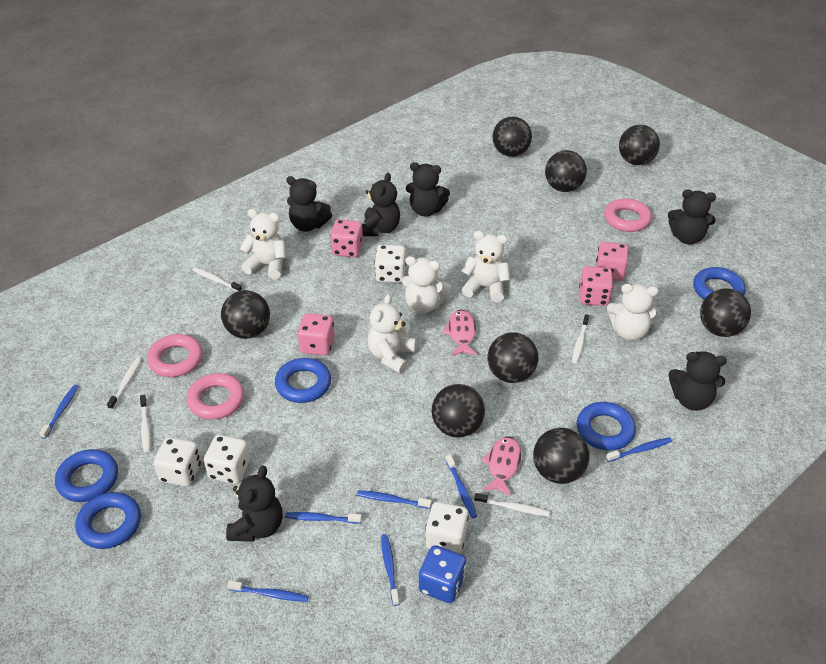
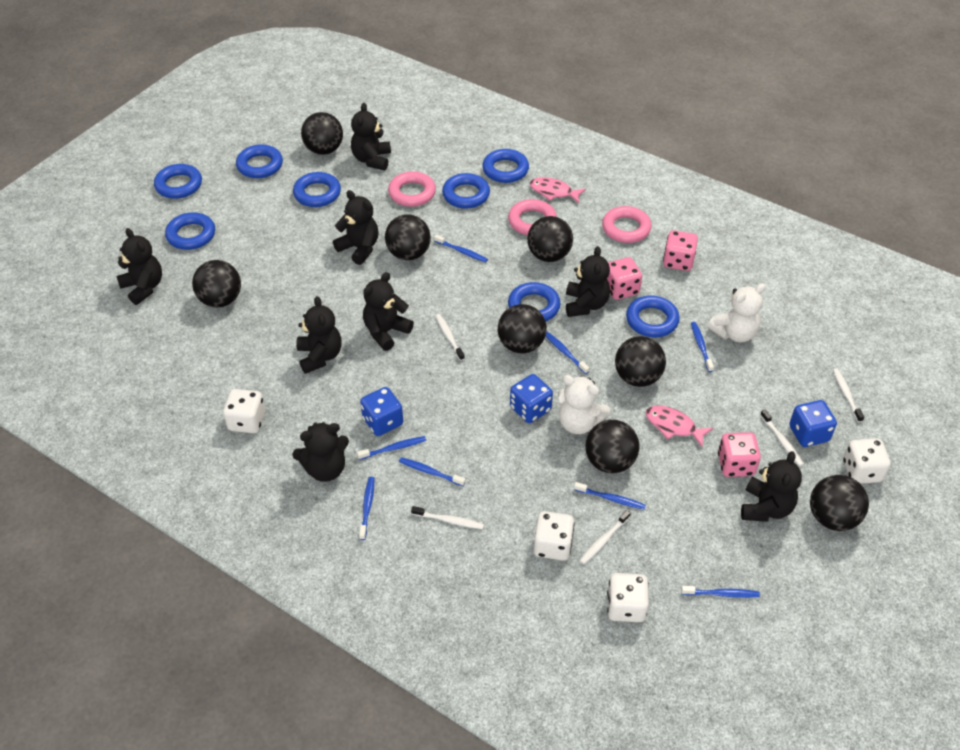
black teddy bear: [226,466,283,542] [286,176,332,232] [362,173,400,236] [406,162,450,217] [668,189,716,245] [668,352,727,411] = 6 -> [116,228,162,305] [292,422,349,482] [296,296,342,374] [333,190,379,265] [351,103,391,170] [363,272,414,351] [566,246,610,317] [741,451,802,522] = 8
blue dice: [419,545,466,603] = 1 -> [360,387,403,436] [510,374,553,423] [789,400,837,447] = 3
blue ring: [55,449,118,502] [75,492,141,549] [275,358,331,403] [577,402,636,451] [693,267,746,299] = 5 -> [154,164,202,199] [165,212,215,250] [236,144,283,178] [293,172,341,207] [442,173,490,209] [482,149,529,183] [508,282,560,321] [626,296,680,337] = 8
blue toothbrush: [39,385,79,439] [227,581,309,602] [285,512,362,523] [357,490,431,509] [381,534,399,606] [446,455,477,518] [606,437,672,462] = 7 -> [357,436,426,460] [359,477,374,540] [399,457,465,486] [434,234,488,262] [546,332,589,374] [574,482,646,510] [681,586,760,598] [691,322,714,372] = 8
pink dice: [297,313,335,356] [330,219,363,257] [579,266,613,306] [596,242,629,281] = 4 -> [607,257,642,300] [663,230,698,271] [718,432,761,477] = 3
white teddy bear: [240,209,286,279] [367,294,416,374] [401,256,450,314] [462,231,510,302] [607,284,659,341] = 5 -> [558,375,610,434] [707,284,766,342] = 2

